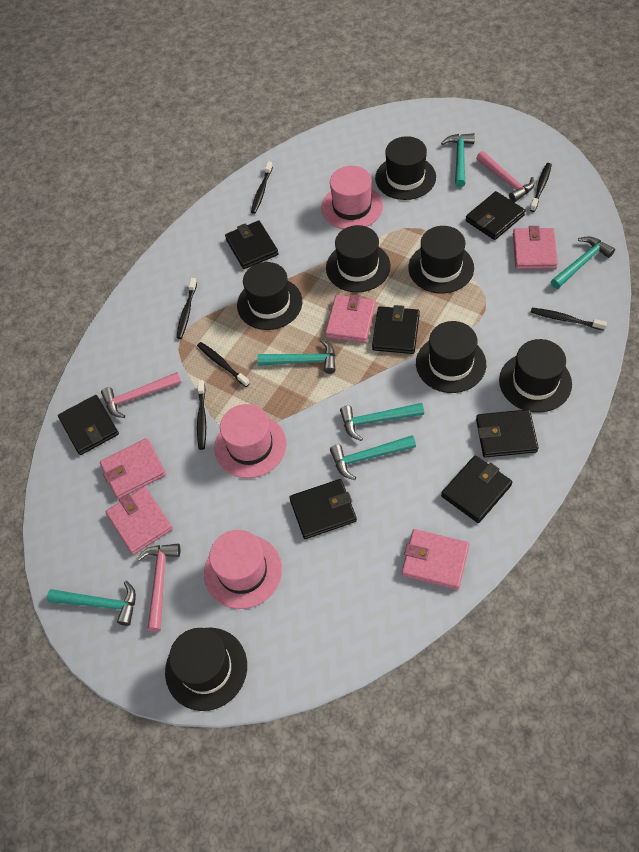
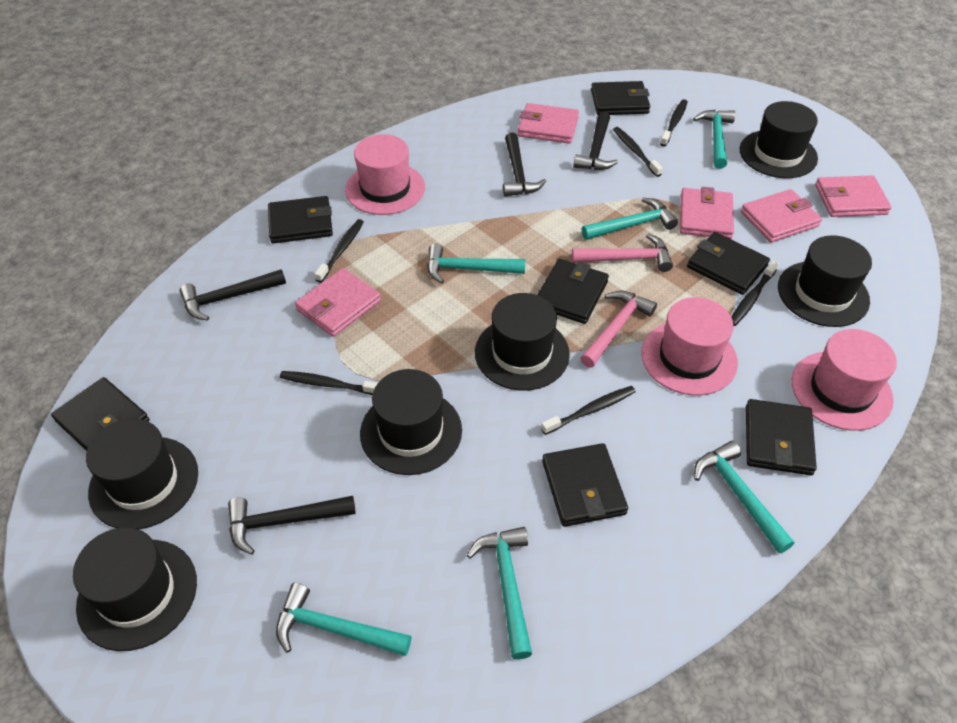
black hammer: none = 0 -> [180,269,286,321] [228,496,356,555] [503,132,546,197] [573,111,618,170] = 4
black hat: [165,628,247,711] [237,262,302,330] [326,225,391,292] [375,136,436,200] [408,226,474,293] [416,321,486,393] [499,339,572,413] = 7 -> [73,527,197,651] [86,419,198,530] [360,369,462,475] [475,293,570,391] [740,101,818,178] [778,235,872,327] = 6
pink hammer: [101,372,181,418] [137,544,181,632] [476,151,535,202] = 3 -> [572,234,673,272] [580,291,657,368] = 2

